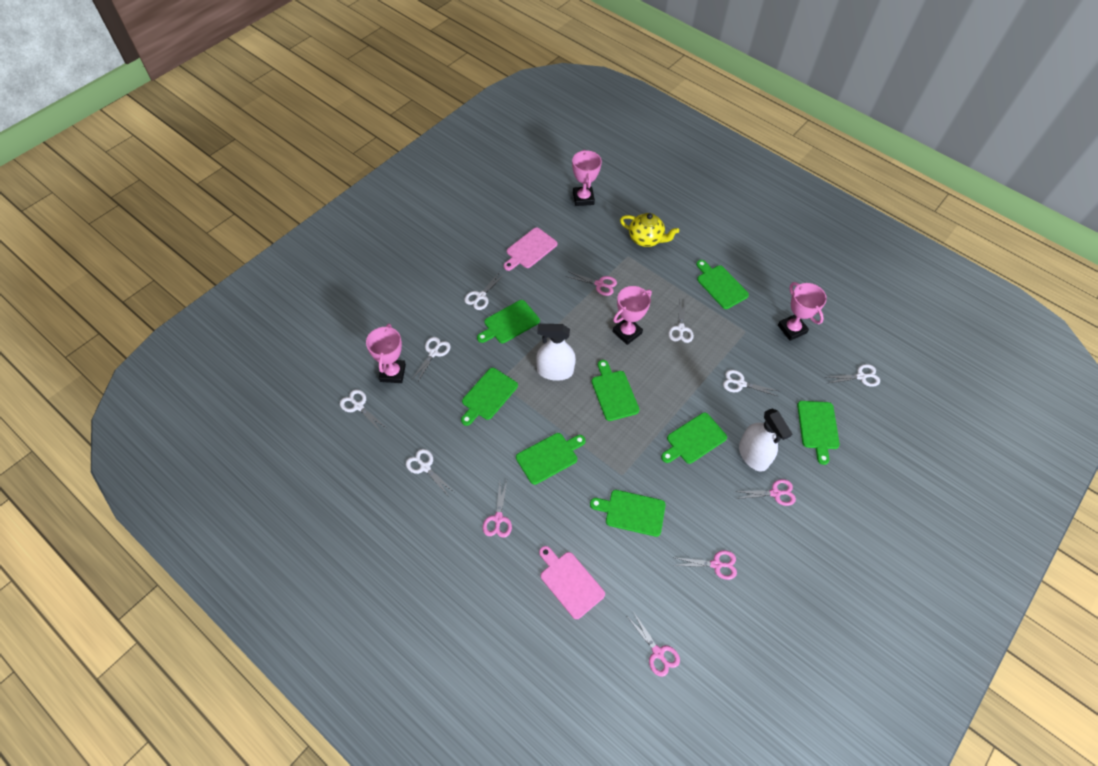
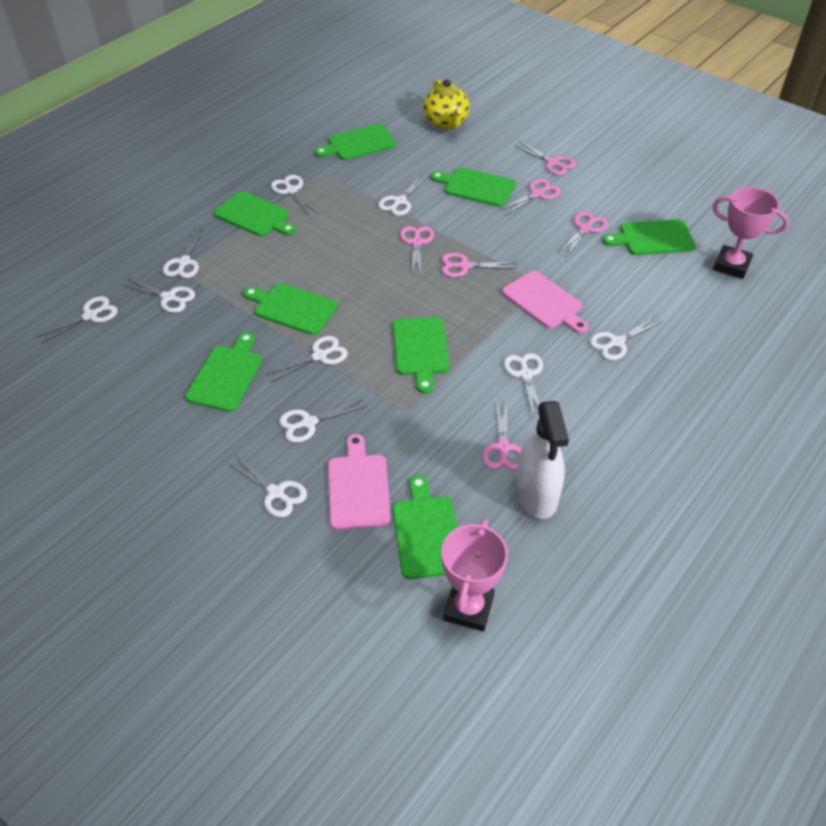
pink scissors: [483,481,512,538] [565,271,617,296] [628,613,680,677] [673,550,737,580] [734,479,796,506] = 5 -> [400,226,434,274] [441,253,517,277] [482,400,522,470] [500,179,561,215] [514,141,576,175] [558,212,608,257] = 6
pink trophy: [366,324,406,383] [572,149,602,206] [612,286,652,345] [778,282,827,341] = 4 -> [441,519,508,631] [713,187,789,279] = 2
white scissors: [340,389,385,433] [406,449,454,495] [411,337,451,383] [464,272,505,310] [668,300,694,343] [723,370,778,396] [826,364,880,387] = 7 -> [37,296,118,343] [121,278,195,313] [163,229,203,278] [227,455,307,517] [266,336,348,382] [271,175,318,216] [279,400,367,443] [378,175,428,216] [504,353,543,415] [590,317,662,360] = 10
white spray bottle: [536,324,576,381] [739,409,792,472] = 2 -> [516,401,569,519] = 1

